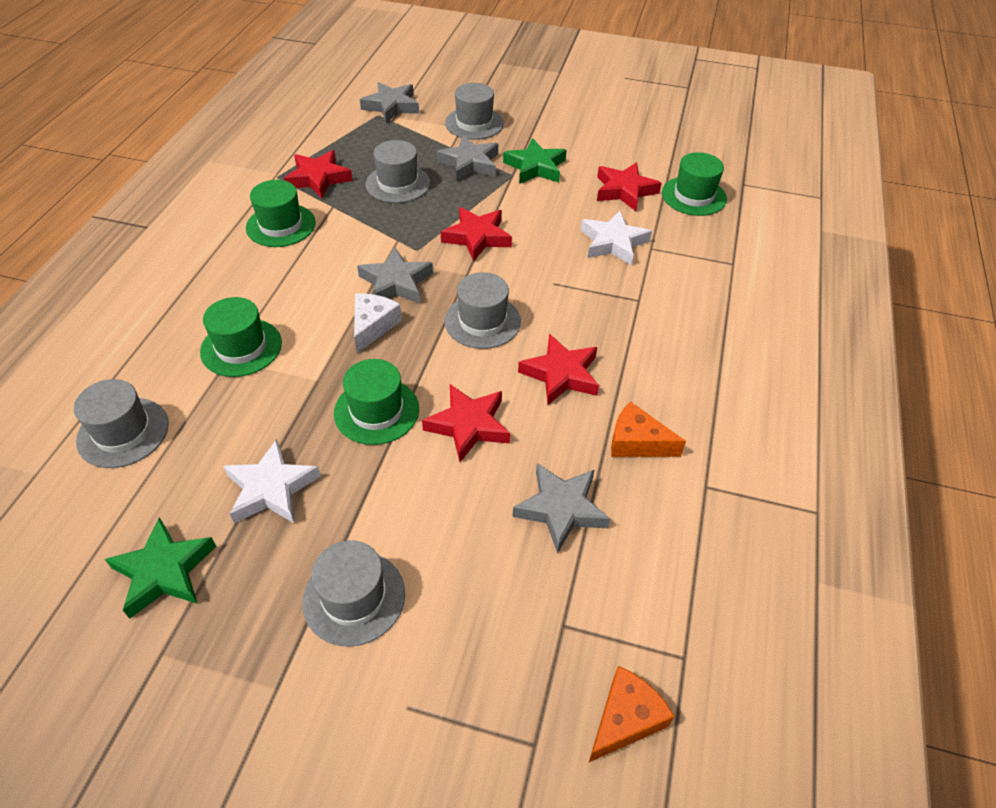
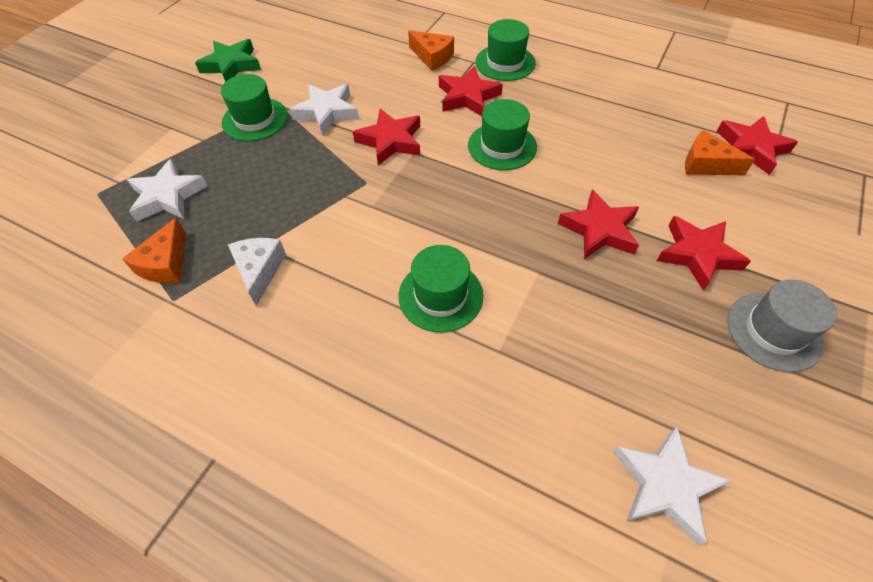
green star: [105,517,217,619] [503,138,567,184] = 2 -> [195,39,261,82] = 1
grey hat: [74,379,169,468] [302,540,405,647] [366,140,430,203] [444,272,521,349] [445,83,504,140] = 5 -> [727,279,837,372] = 1
grey star: [357,247,433,304] [360,82,419,123] [436,135,498,181] [512,463,611,553] = 4 -> none = 0
orange cheese: [589,666,675,762] [611,401,686,457] = 2 -> [122,218,186,283] [408,30,454,71] [685,130,755,175] = 3
white star: [223,439,321,523] [581,211,652,266] = 2 -> [127,159,208,222] [289,84,359,136] [613,427,731,545] = 3

